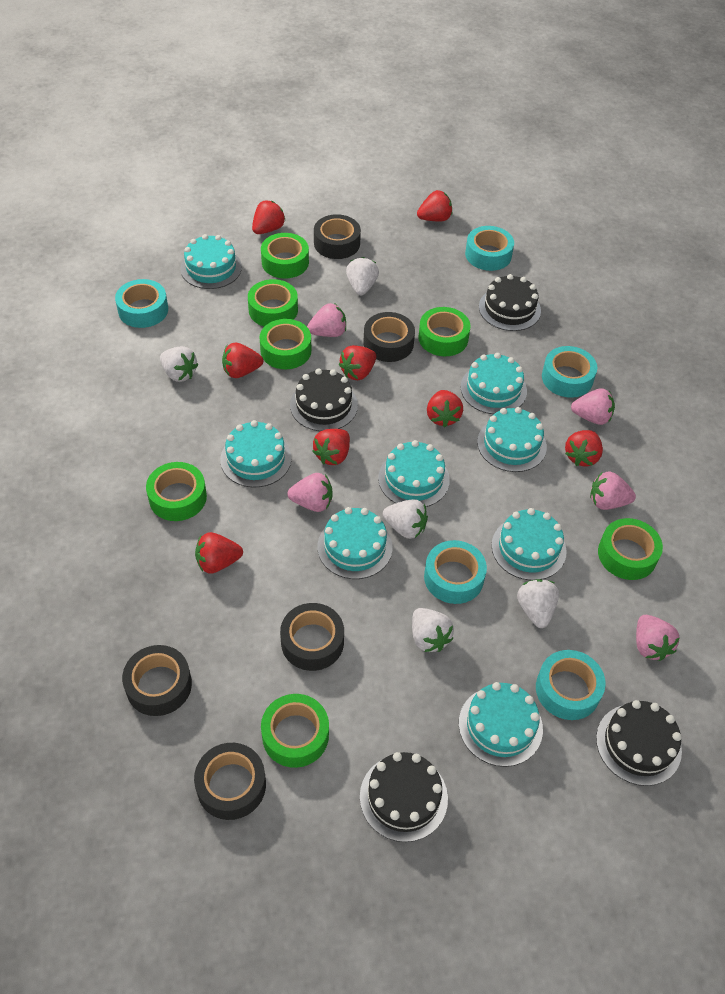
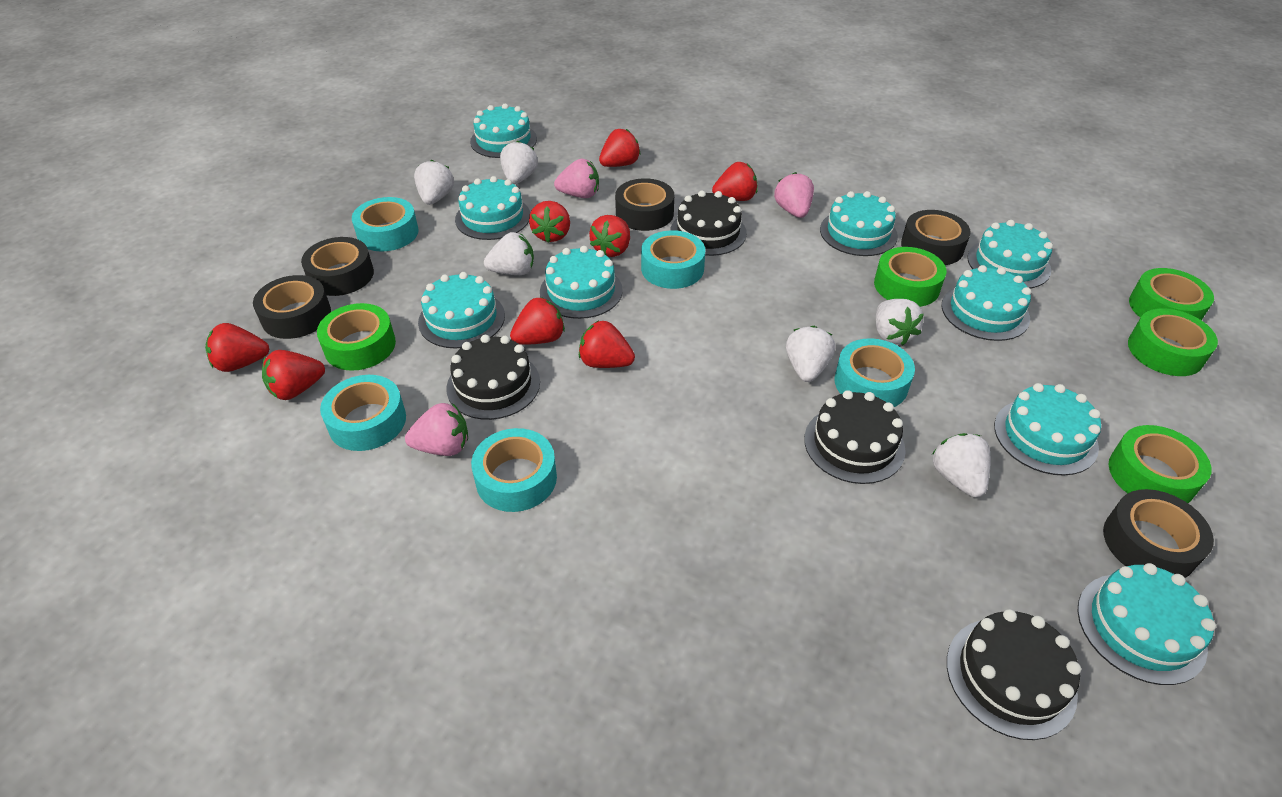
green tape: [146,462,207,521] [248,279,298,327] [260,319,311,369] [261,233,309,278] [261,694,329,768] [418,307,471,356] [598,518,663,580] = 7 -> [317,303,396,371] [874,247,946,307] [1109,425,1211,503] [1128,308,1218,376] [1129,268,1214,320] = 5
pink strawberry: [287,473,332,512] [307,303,346,337] [571,388,615,425] [590,471,636,510] [636,615,679,661] = 5 -> [405,403,468,456] [554,158,599,198] [774,172,814,218] = 3
turquoise cake: [180,234,242,289] [220,420,291,487] [318,507,393,579] [378,440,450,507] [459,682,543,767] [461,353,527,414] [477,407,547,472] [492,508,567,580] = 8 -> [418,272,505,349] [455,176,530,240] [470,104,537,158] [540,246,623,319] [820,191,898,256] [941,265,1031,341] [967,220,1053,289] [994,383,1101,475] [1078,563,1216,685] = 9
white strawberry: [160,346,198,382] [346,257,379,295] [383,499,428,539] [412,608,454,652] [517,579,559,628] = 5 -> [414,160,454,205] [484,232,534,275] [500,141,538,184] [786,326,835,382] [876,299,924,346] [932,433,990,497] = 6

